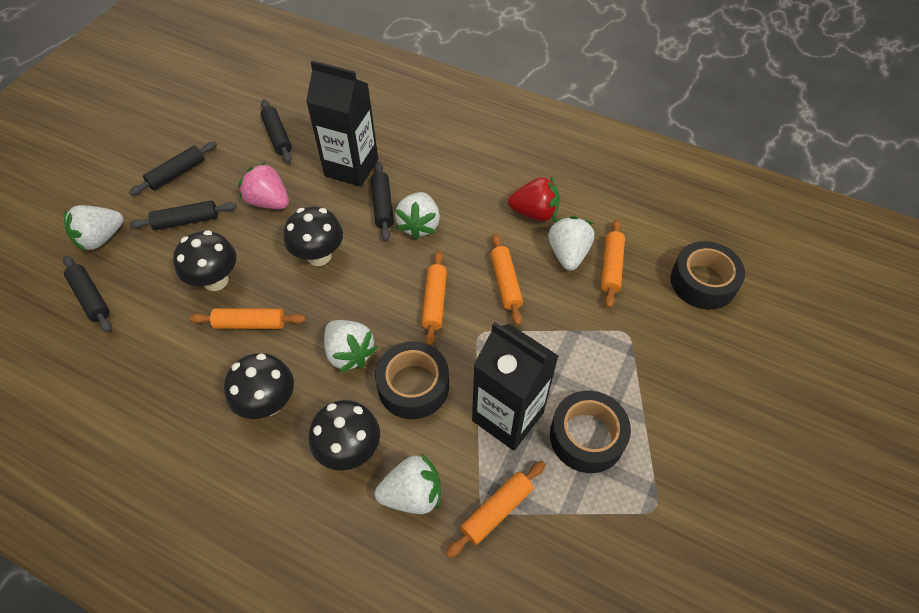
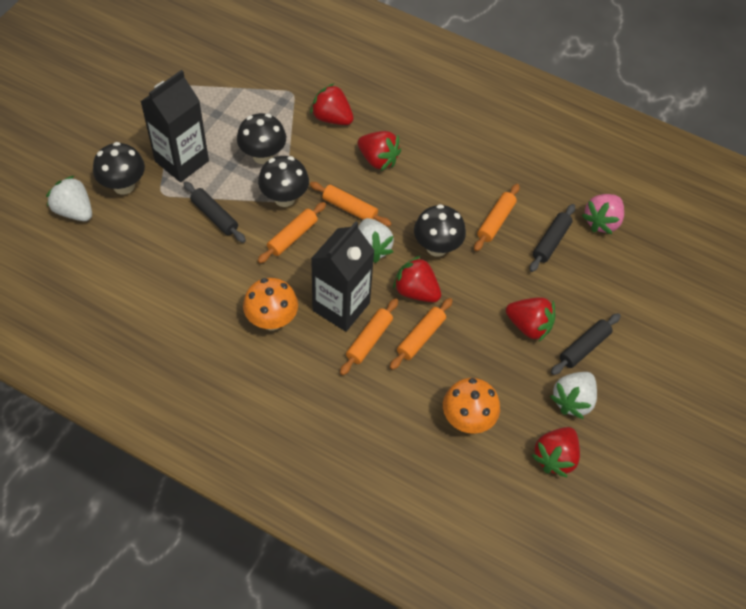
black rolling pin: [63,256,112,332] [129,141,217,196] [129,200,237,230] [261,99,292,163] [371,162,394,241] = 5 -> [183,181,246,243] [529,204,575,272] [551,313,621,375] = 3
black tape: [375,341,449,419] [550,391,631,473] [671,241,745,310] = 3 -> none = 0
orange mushroom: none = 0 -> [243,278,298,330] [443,378,500,434] = 2
red strawberry: [508,177,560,222] = 1 -> [310,84,354,125] [357,131,401,171] [393,256,441,302] [506,297,555,341] [532,427,580,477] = 5
white strawberry: [64,205,124,252] [324,320,377,373] [375,453,441,514] [395,192,440,240] [548,216,594,271] = 5 -> [46,175,92,221] [358,218,394,263] [550,372,597,419] = 3

